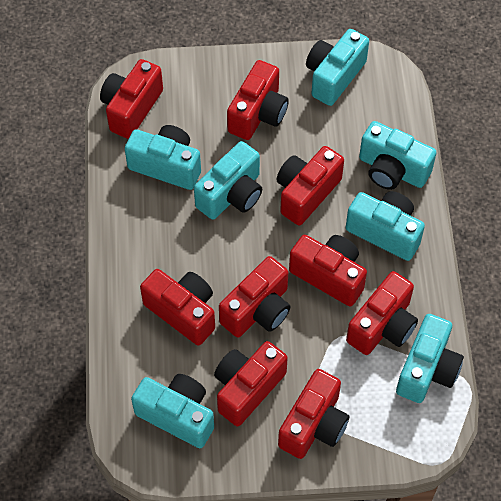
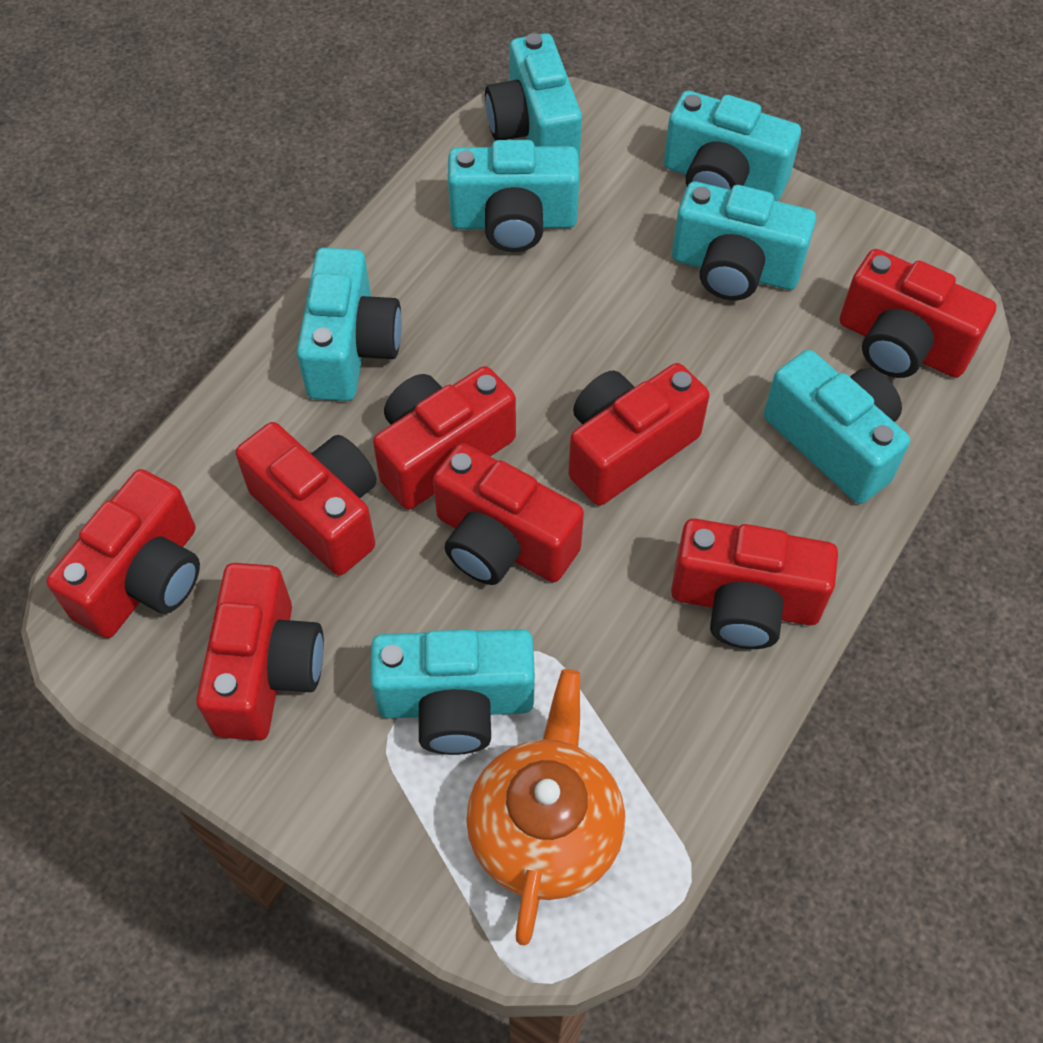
orange teapot: none = 0 -> [466,669,625,946] = 1
red camera: [100,59,163,139] [140,269,215,346] [214,341,288,426] [219,256,291,338] [227,60,289,140] [276,146,344,226] [278,369,349,459] [289,235,367,306] [346,271,418,355] = 9 -> [46,469,200,638] [196,563,324,741] [235,422,377,575] [373,366,516,509] [433,443,584,585] [568,363,709,506] [671,518,838,649] [840,249,996,378] = 8

